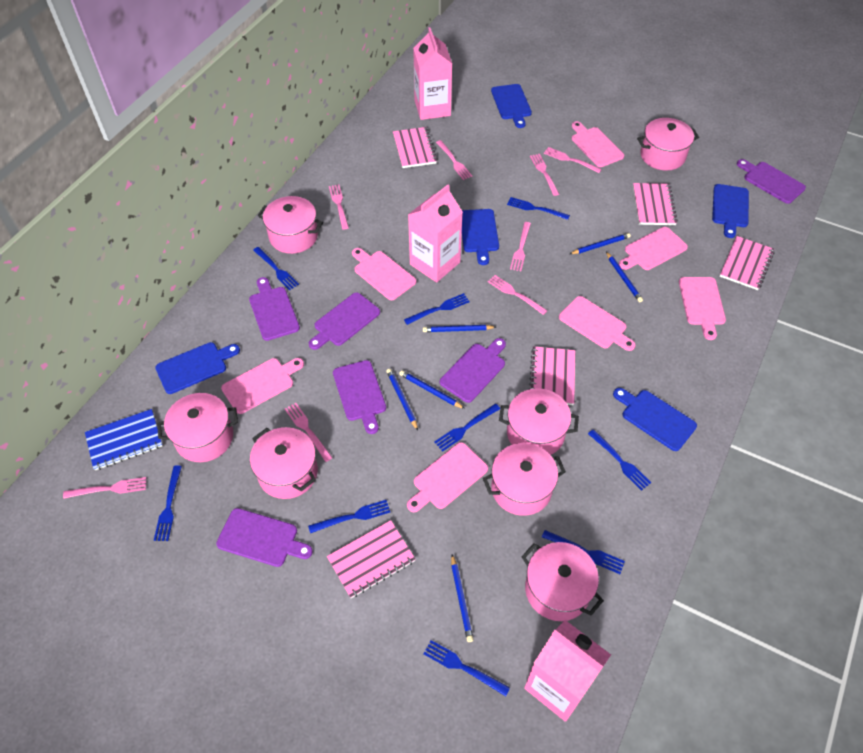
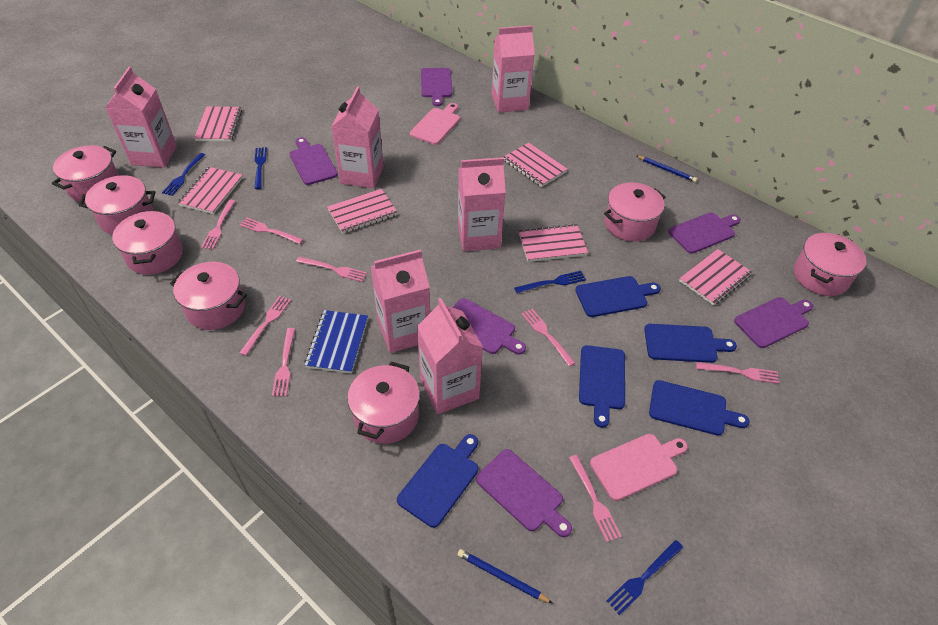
blue fork: [154,465,182,541] [253,247,299,290] [308,500,390,533] [404,293,470,325] [423,640,510,696] [435,404,500,452] [507,197,570,220] [542,530,625,574] [588,429,651,491] = 9 -> [162,153,205,196] [254,147,267,189] [514,271,586,293] [607,540,683,615] = 4
blue pencil: [386,369,418,431] [399,370,465,409] [423,325,496,332] [451,555,474,642] [570,233,631,254] [606,252,643,302] = 6 -> [458,549,553,603] [636,155,697,182] = 2
pink carton: [408,185,463,283] [413,27,452,120] [524,620,611,722] = 3 -> [105,67,177,167] [331,86,384,188] [370,249,430,353] [417,298,483,414] [458,157,506,251] [492,25,535,113] = 6
pink cutting board: [221,358,304,414] [352,248,416,300] [407,442,488,512] [559,296,636,351] [572,121,624,167] [619,227,688,270] [679,277,726,340] = 7 -> [410,103,460,145] [590,434,688,501] = 2
pink notebook: [327,520,416,598] [393,127,437,168] [529,346,575,405] [633,183,678,225] [720,236,775,290] = 5 -> [178,167,243,214] [194,106,242,141] [327,189,398,234] [504,143,567,187] [519,224,588,262] [679,249,752,305] = 6

